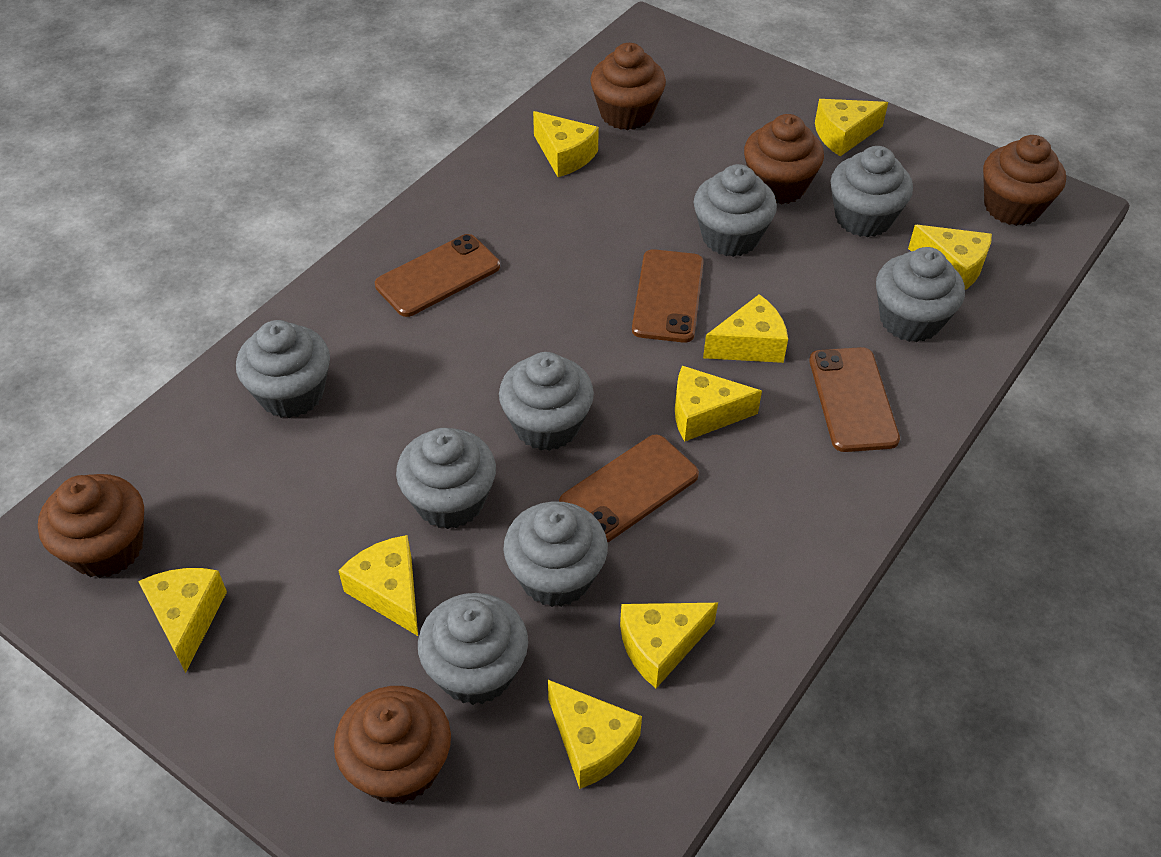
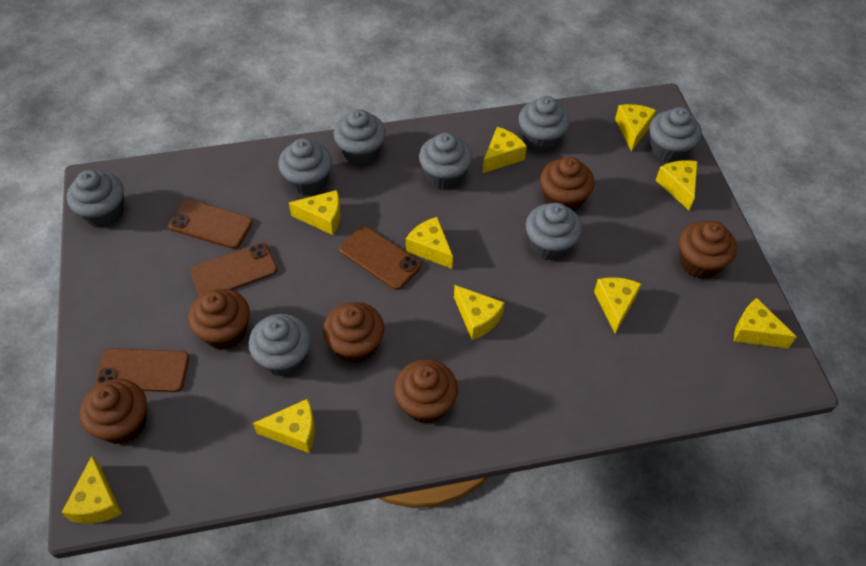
brown cupcake: [38,474,144,578] [334,686,451,804] [590,43,666,130] [744,114,824,204] [983,135,1066,226] = 5 -> [80,379,147,444] [188,288,250,350] [323,302,384,364] [394,359,458,424] [540,157,595,212] [679,221,737,279] = 6
yellow cheese: [138,568,227,673] [338,535,418,636] [533,111,599,177] [548,680,642,789] [620,603,718,688] [675,366,762,442] [703,294,788,363] [815,99,888,156] [908,225,992,290] = 9 -> [62,456,122,524] [253,399,315,453] [289,190,340,235] [406,217,453,269] [454,285,505,340] [482,127,527,173] [594,277,641,334] [615,104,656,152] [656,160,697,210] [734,298,797,348] = 10

